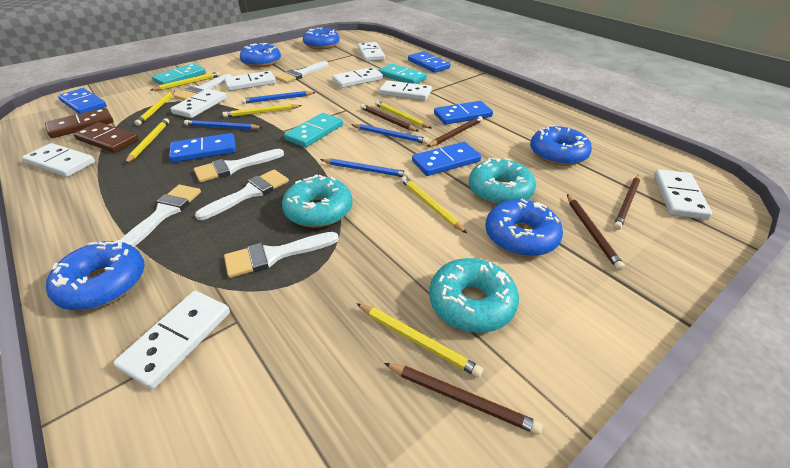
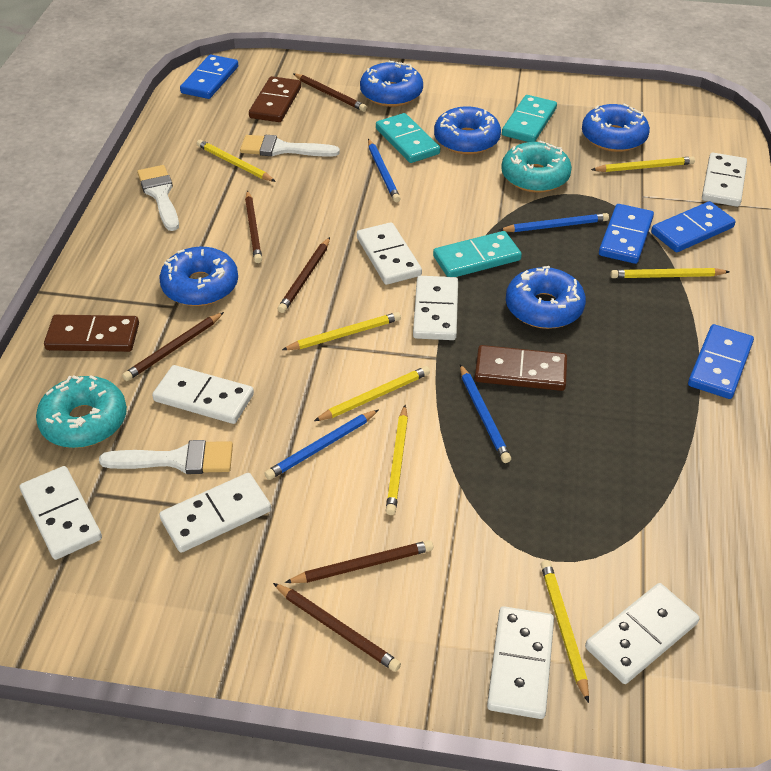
blue domino: [58,88,107,114] [169,133,236,163] [408,51,451,73] [412,142,481,176] [434,101,493,125] = 5 -> [180,55,238,99] [599,204,654,264] [651,201,736,252] [688,324,754,399] = 4
brown domino: [45,108,114,138] [74,122,139,153] = 2 -> [44,315,139,352] [249,76,301,122] [475,345,567,391] = 3
brown pencil: [360,104,419,132] [384,363,543,435] [427,116,483,147] [567,194,625,271] [613,175,640,230] = 5 -> [122,312,224,381] [245,190,262,263] [273,583,401,672] [278,237,330,313] [285,540,433,583] [293,73,367,111] = 6
turquoise donut: [282,174,352,228] [429,258,519,333] [469,158,536,205] = 3 -> [36,375,127,448] [501,140,572,193] = 2
white brush: [120,185,201,247] [174,74,231,100] [194,149,284,183] [195,170,289,220] [224,232,339,278] [275,61,328,83] = 6 -> [99,440,233,474] [137,165,179,231] [240,135,340,157] = 3

